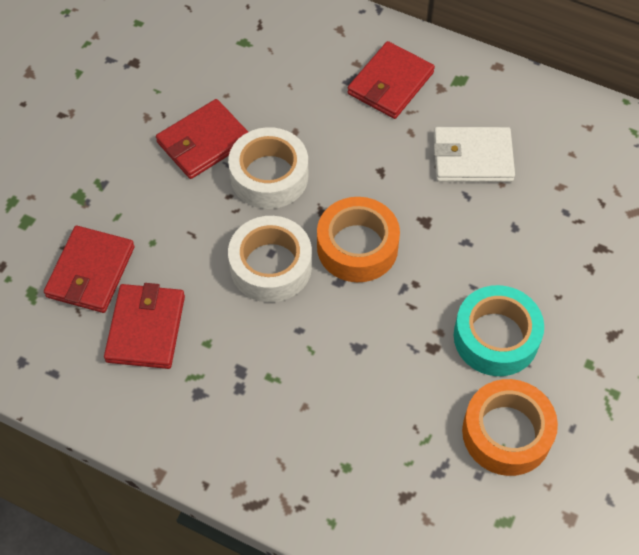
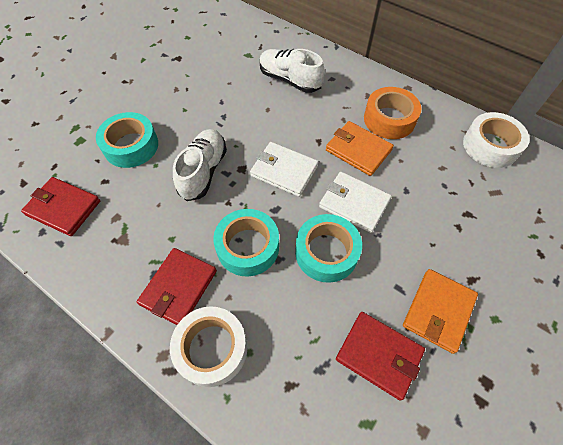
orange tape: [317,197,400,282] [462,379,558,476] = 2 -> [364,87,421,139] = 1
orange wallet: none = 0 -> [326,121,394,176] [403,269,478,354] = 2
red wallet: [44,226,135,313] [104,283,185,369] [156,99,248,179] [347,41,435,119] = 4 -> [21,177,100,236] [137,248,217,325] [336,312,425,401] = 3
turquoise tape: [454,285,544,376] = 1 -> [96,112,158,168] [213,209,279,277] [295,214,362,283] = 3
white shoe: none = 0 -> [173,129,227,201] [260,49,325,93] = 2
white wallet: [434,127,515,182] = 1 -> [250,142,319,197] [319,172,392,233] = 2

